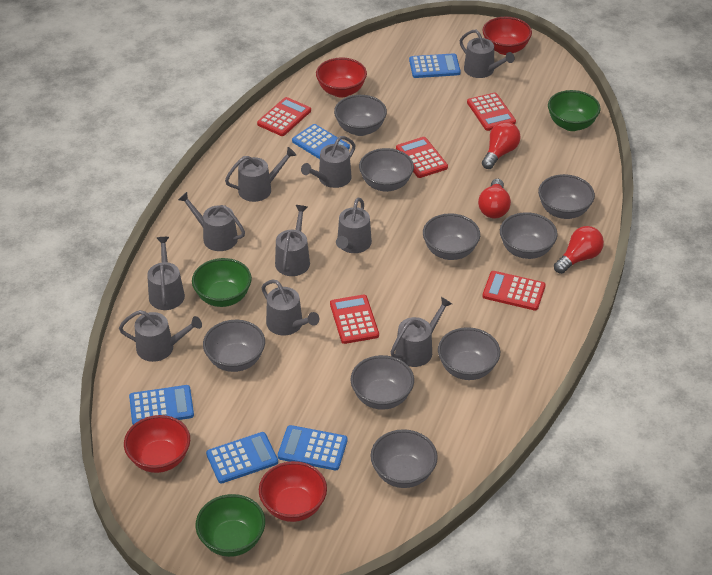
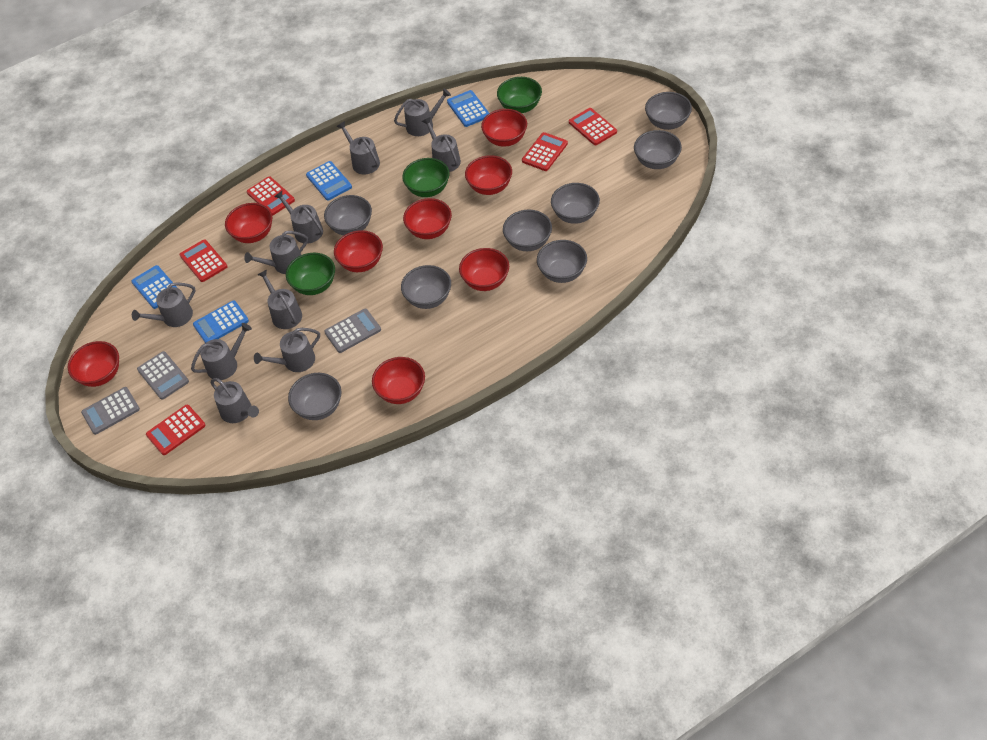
blue calculator: [129,385,194,425] [206,432,278,484] [278,425,347,470] [292,124,350,159] [409,53,461,78] = 5 -> [131,265,177,309] [193,301,249,343] [306,161,352,201] [447,90,489,127] = 4
grey bowl: [203,320,265,372] [334,95,387,136] [350,355,414,410] [359,148,414,192] [371,429,438,488] [423,213,480,260] [438,327,500,380] [500,212,558,259] [538,174,595,219] = 9 -> [288,373,342,420] [324,195,372,235] [401,265,451,309] [503,210,552,251] [537,240,587,283] [551,183,600,224] [634,130,682,169] [645,92,692,130] = 8
grey calculator: none = 0 -> [81,387,140,435] [137,351,189,400] [324,309,381,353] = 3
red bowl: [124,415,190,473] [259,461,327,522] [316,58,367,97] [483,17,532,55] = 4 -> [68,341,119,387] [225,203,272,243] [334,230,383,272] [372,357,425,404] [403,198,452,239] [459,248,509,291] [465,155,512,195] [481,109,527,147] = 8
red light bulb: [478,179,511,218] [482,122,521,169] [554,226,604,274] = 3 -> none = 0

